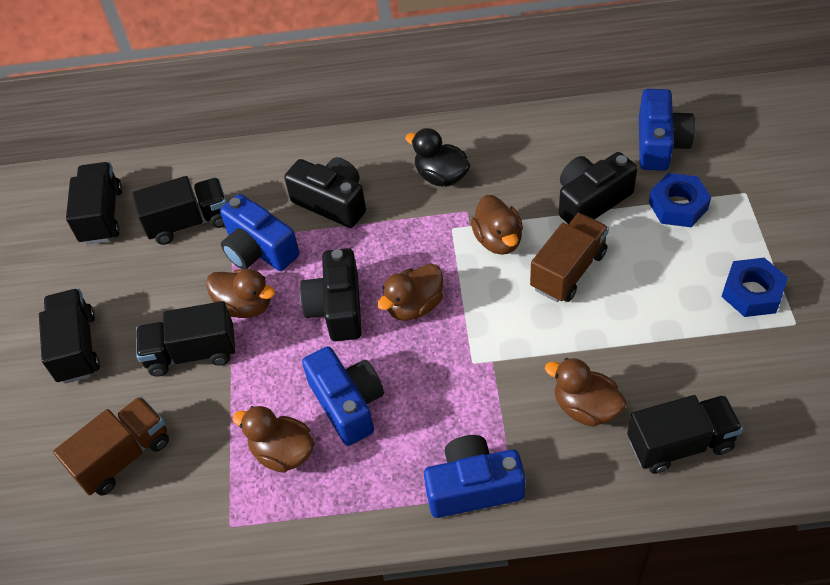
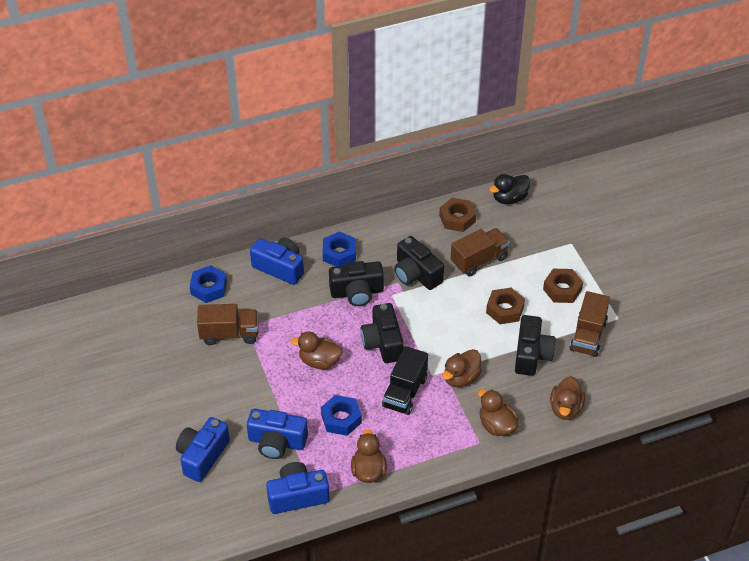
black camera: [284,157,366,228] [300,248,362,341] [559,152,637,224] = 3 -> [329,261,384,306] [361,303,404,363] [394,236,444,290] [515,315,556,376] = 4
black truck: [39,288,100,384] [66,162,122,245] [133,176,227,245] [136,301,235,377] [627,395,743,474] = 5 -> [382,346,428,415] = 1
blue nut: [649,173,711,227] [721,258,788,317] = 2 -> [190,265,227,303] [321,395,362,436] [323,231,356,267] = 3
brown nut: none = 0 -> [439,198,476,232] [486,288,525,324] [543,269,583,303] = 3
brown truck: [53,396,169,495] [530,213,609,302] = 2 -> [197,304,258,345] [451,228,510,276] [570,291,610,357] = 3

